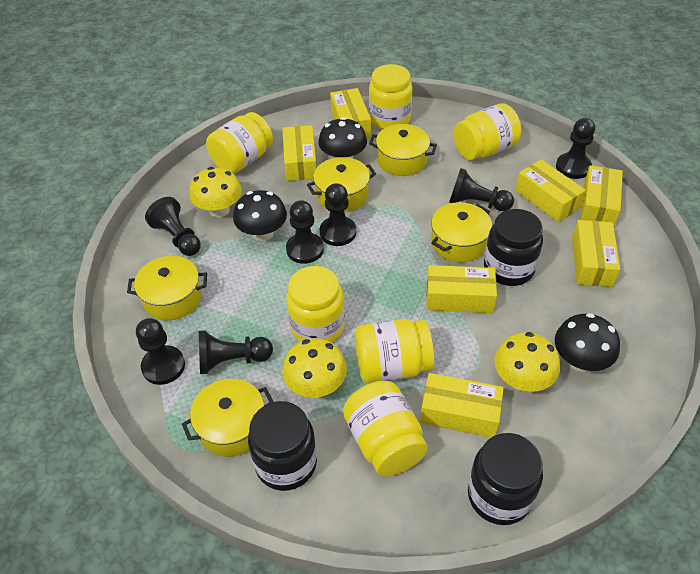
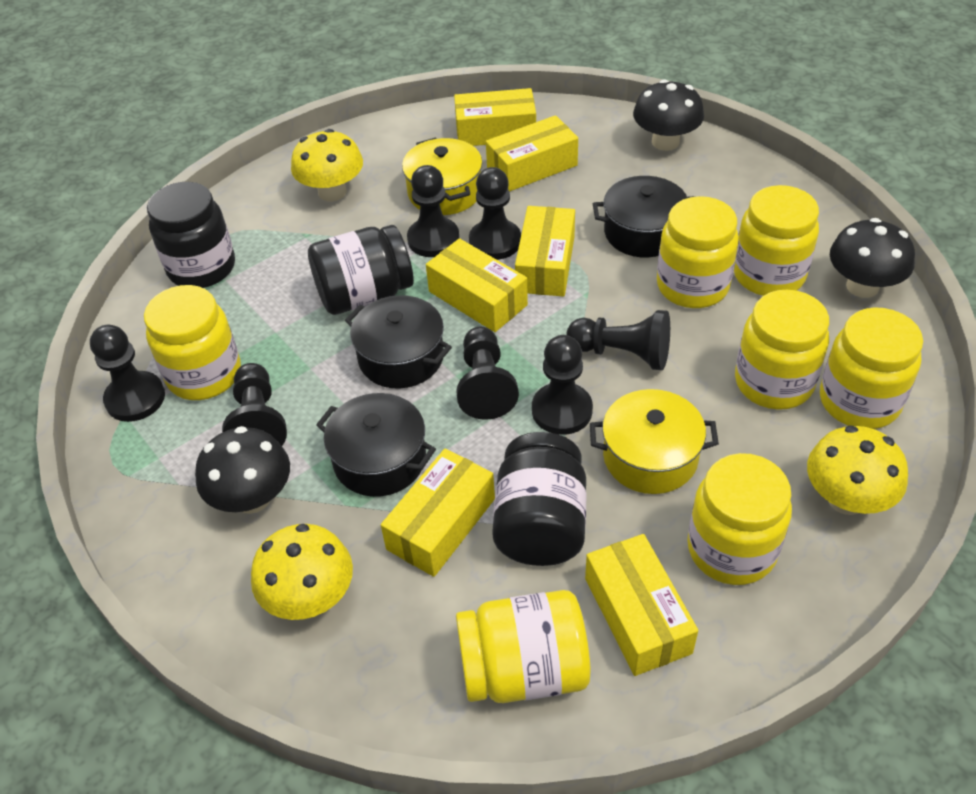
black pot: none = 0 -> [316,393,436,497] [345,295,452,389] [593,176,695,257] = 3
yellow box: [282,125,316,181] [330,88,371,138] [420,373,504,438] [426,265,497,313] [515,159,586,222] [572,220,620,287] [580,165,623,226] = 7 -> [381,448,495,577] [426,238,528,332] [454,88,536,146] [486,115,578,192] [515,206,575,297] [585,534,698,676] = 6
yellow jar: [206,112,273,174] [286,266,345,343] [343,381,428,477] [354,319,434,383] [369,64,412,129] [454,103,521,160] = 6 -> [144,285,241,400] [456,590,590,703] [657,196,739,308] [687,453,792,585] [734,185,819,296] [735,290,829,410] [820,307,923,429] = 7
yellow pot: [127,256,207,320] [182,379,273,457] [307,157,376,212] [369,124,437,176] [431,202,492,262] = 5 -> [402,137,482,215] [590,389,719,494] = 2

